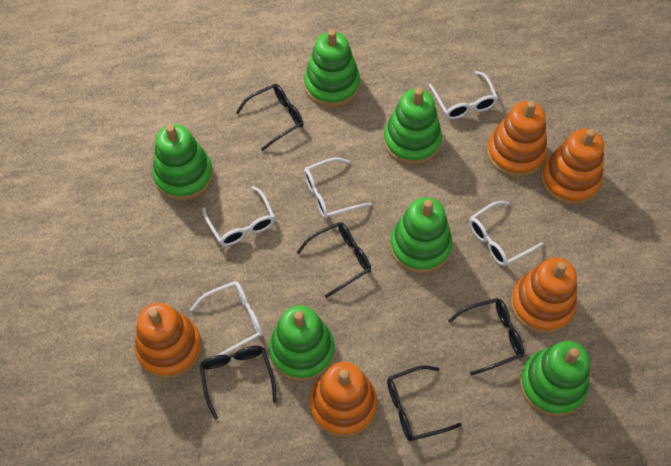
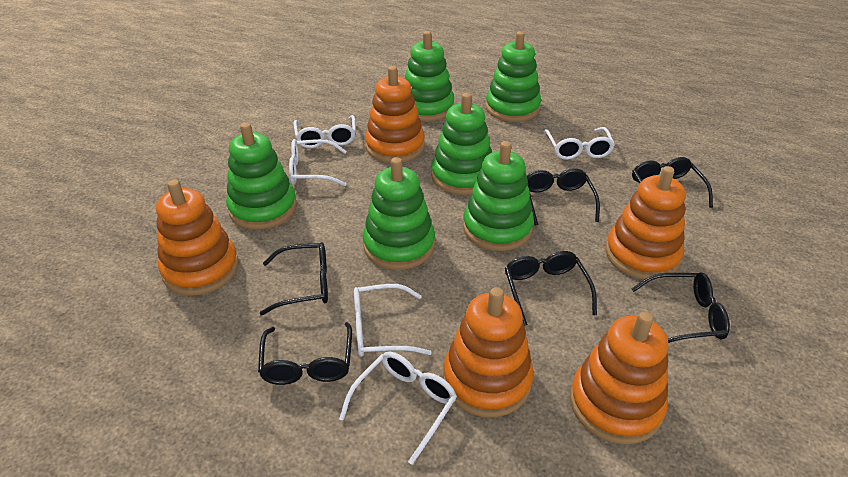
black glasses: [199,346,277,420] [236,84,303,151] [297,222,371,298] [387,366,462,441] [448,298,524,376] = 5 -> [258,322,352,385] [260,242,328,315] [505,251,597,326] [527,168,600,225] [632,157,713,208] [632,272,730,343] = 6

